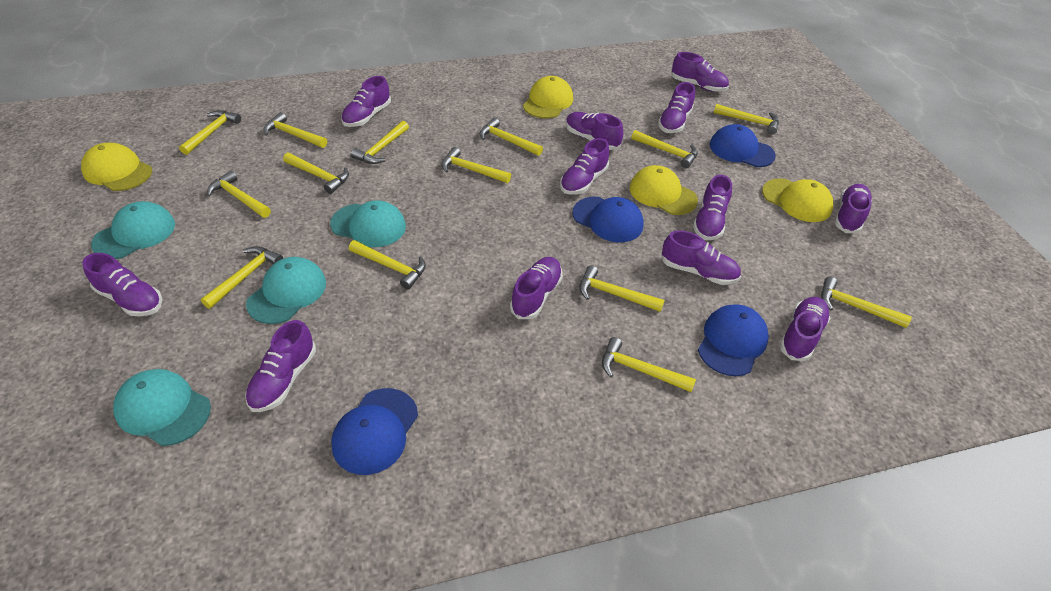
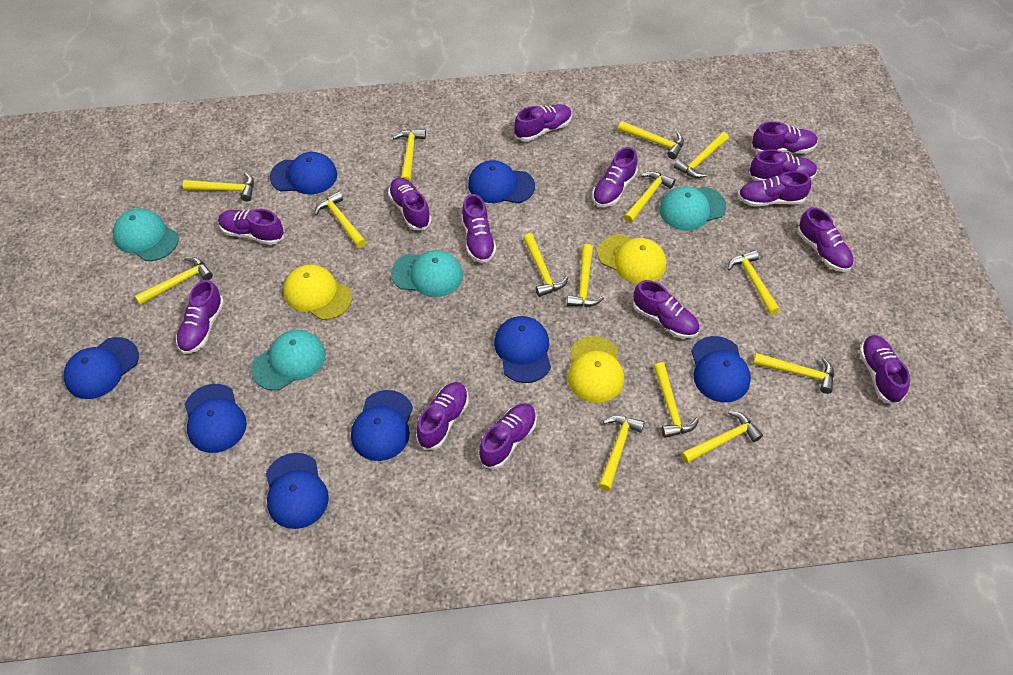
blue cap: [331,388,418,475] [572,197,644,242] [698,304,769,376] [710,124,776,167] = 4 -> [64,337,139,399] [185,384,247,453] [266,453,329,529] [270,152,337,195] [351,390,413,461] [468,160,535,203] [494,316,551,383] [691,336,751,402] = 8
purple shoe: [82,253,162,316] [245,320,316,412] [341,76,391,127] [510,257,563,319] [560,138,609,195] [566,112,623,150] [658,82,695,133] [661,230,741,285] [671,52,729,92] [693,175,732,240] [780,297,830,361] [835,184,872,233] = 12 -> [176,280,224,354] [218,209,284,245] [388,178,432,230] [416,382,468,450] [461,194,496,263] [479,403,537,469] [514,104,572,142] [592,147,638,207] [633,280,699,339] [738,171,811,207] [749,149,817,181] [751,121,818,153] [797,207,854,272] [859,335,910,405] = 14
yellow cap: [81,143,152,191] [523,76,573,119] [629,165,698,215] [762,178,833,222] = 4 -> [284,265,352,320] [568,336,624,403] [598,234,666,284] = 3

